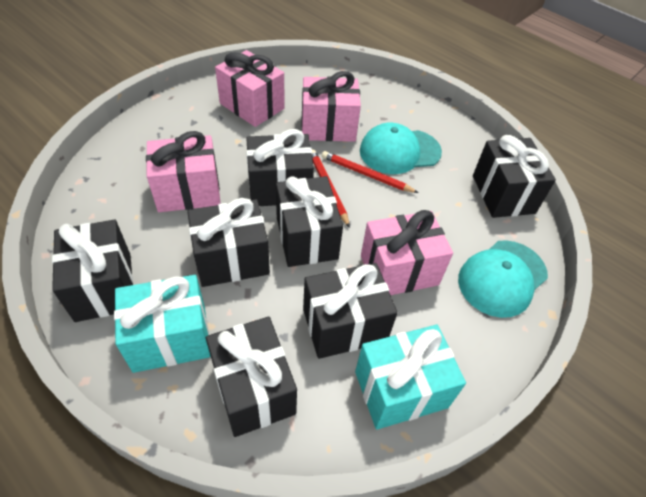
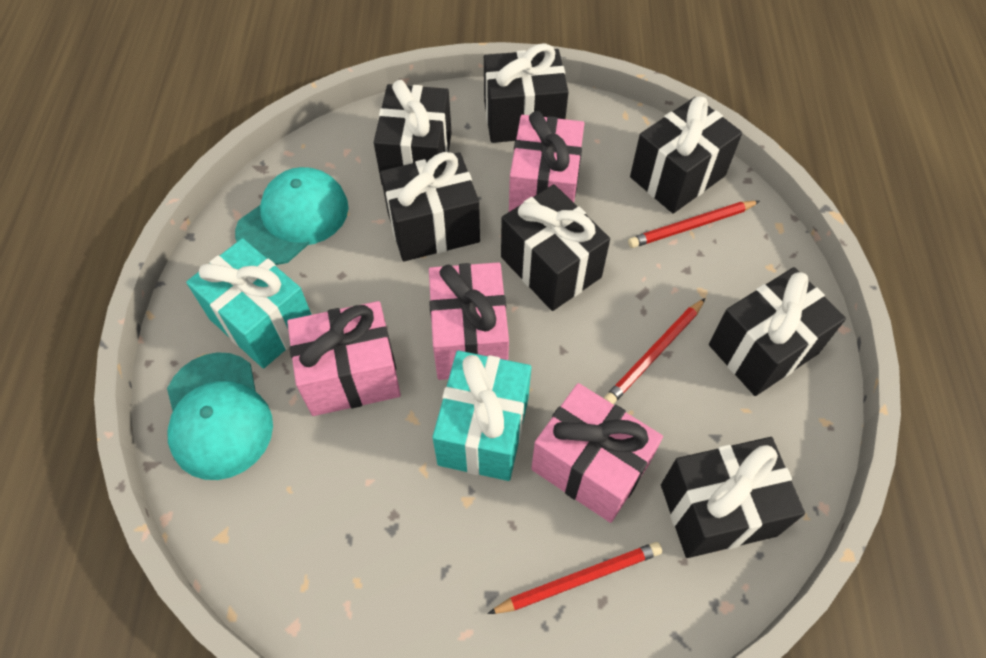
red pencil: [312,149,350,228] [322,151,419,193] = 2 -> [487,542,662,614] [604,298,705,404] [628,201,760,248] = 3

